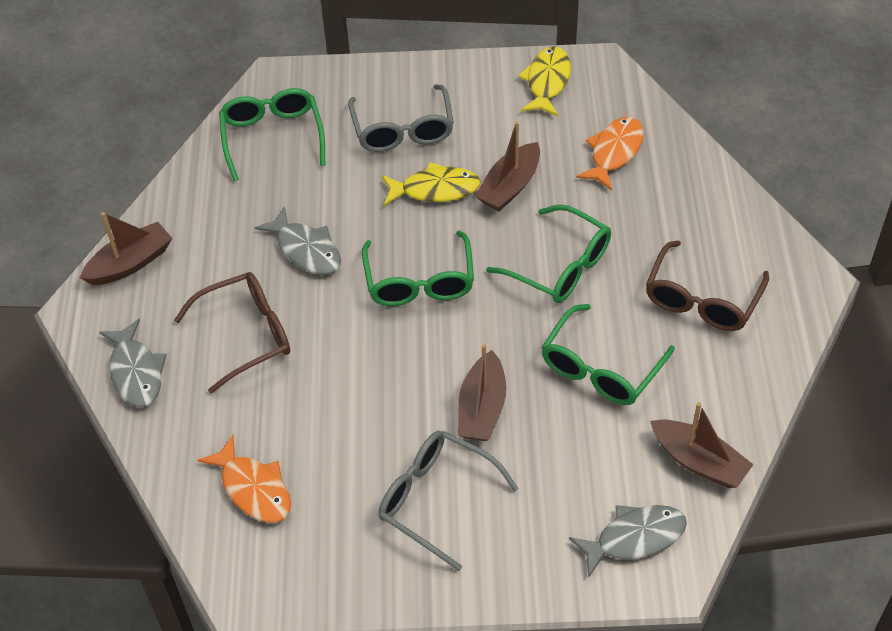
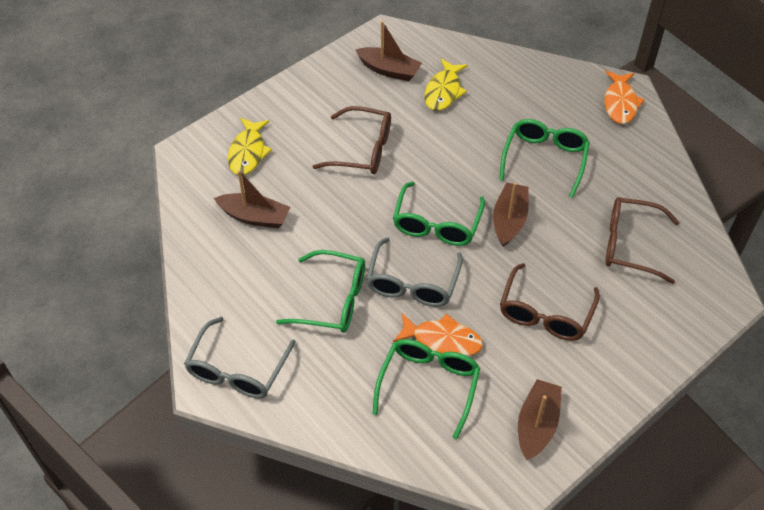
brown glasses: [174,272,290,393] [646,240,769,331] = 2 -> [313,106,391,174] [500,263,600,341] [606,197,680,284] = 3
grey fish: [99,319,167,407] [255,206,341,275] [569,505,687,577] = 3 -> none = 0

